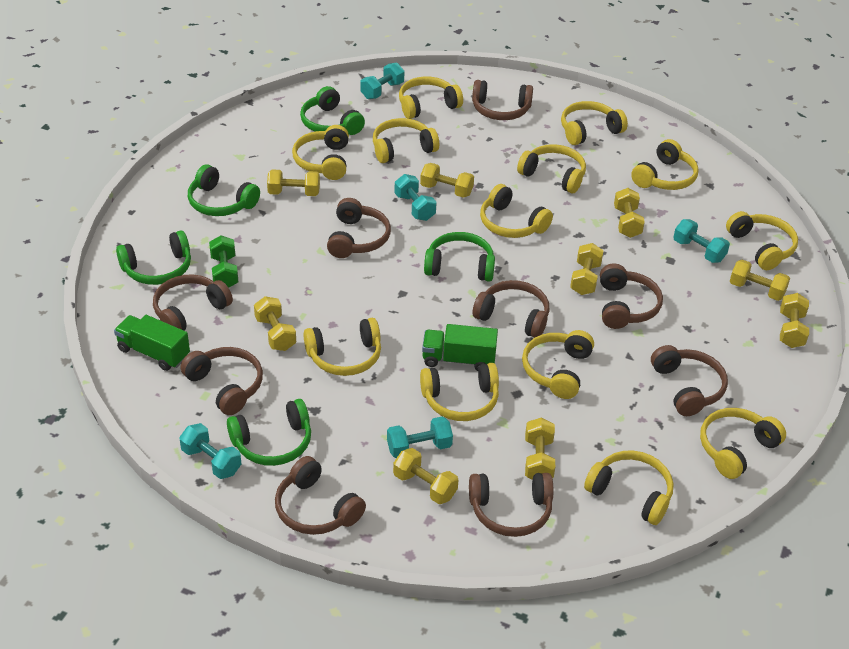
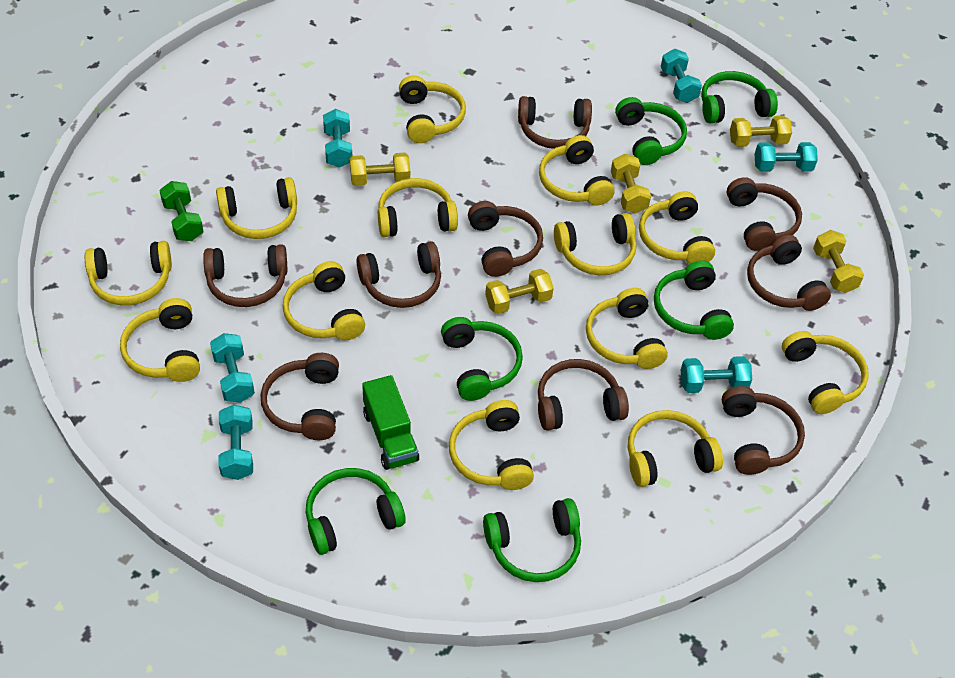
green headphones: [116,231,191,285] [188,164,260,216] [227,399,311,466] [300,86,365,135] [424,232,495,282] = 5 -> [306,468,405,555] [441,317,523,401] [483,498,581,582] [615,97,687,165] [654,260,734,340] [701,71,778,124] = 6
green truck: [114,315,190,371] [422,324,498,371] = 2 -> [362,375,419,470] = 1
turquoise dumbbell: [179,423,241,479] [360,62,404,99] [387,416,453,458] [394,174,437,221] [673,219,730,263] = 5 -> [210,333,255,403] [219,405,253,480] [323,109,352,168] [661,49,702,103] [681,356,752,393] [755,142,818,172] = 6
yellow dumbbell: [254,296,296,351] [267,169,320,196] [393,448,458,504] [420,163,474,198] [525,418,555,480] [570,243,604,295] [614,188,645,238] [730,260,790,301] [780,293,809,348] = 9 -> [350,153,410,186] [485,269,554,314] [611,153,651,214] [730,116,792,147] [813,230,864,293] = 5

